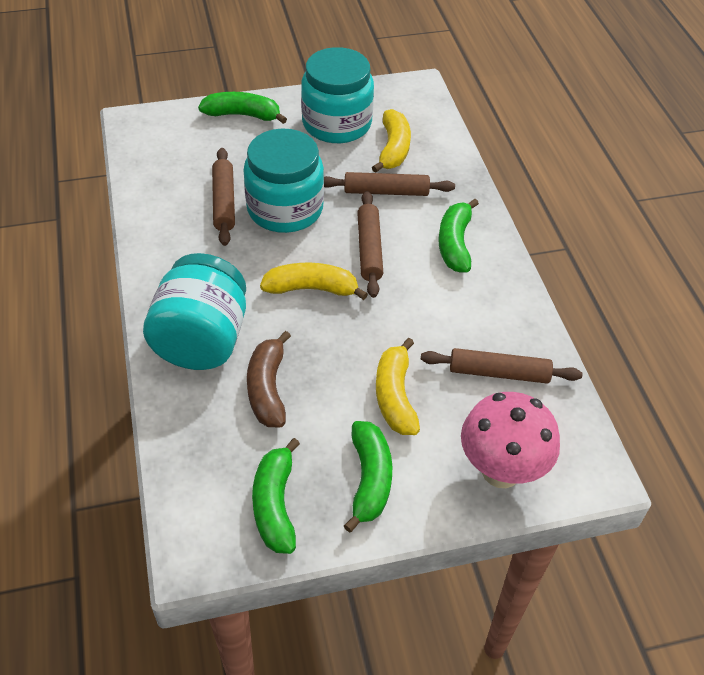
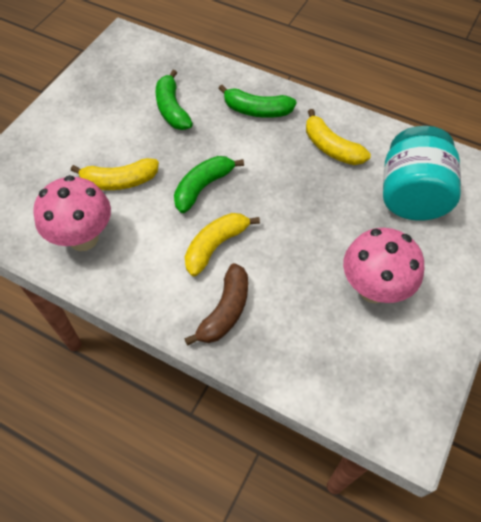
brown rolling pin: [212,148,235,246] [324,172,455,196] [357,191,383,298] [421,348,582,384] = 4 -> none = 0
green banana: [198,92,287,124] [252,438,300,554] [344,421,392,533] [438,199,479,272] = 4 -> [155,70,193,130] [174,156,244,213] [218,85,297,118] = 3
pink mushroom: [461,392,560,488] = 1 -> [33,175,111,251] [343,228,424,303] = 2
turquoise jar: [143,253,246,370] [243,128,324,233] [301,47,374,143] = 3 -> [383,126,461,221] = 1

